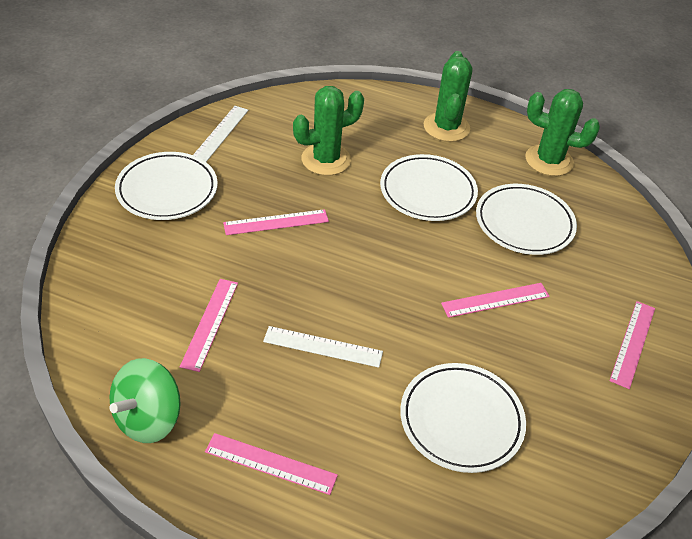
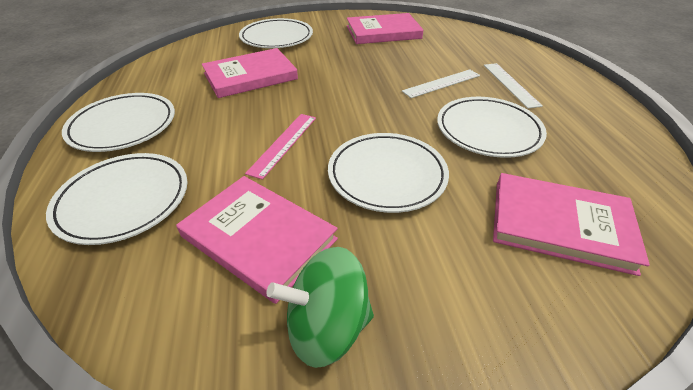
green cactus: [293,86,364,175] [424,51,472,142] [525,89,600,176] = 3 -> none = 0
pink book: none = 0 -> [176,176,338,304] [202,48,298,98] [347,13,423,44] [493,173,650,276] = 4
pink ruler: [180,279,238,372] [205,433,338,495] [223,209,329,235] [441,283,550,318] [609,301,655,389] = 5 -> [245,114,316,180] = 1
white plate: [115,152,218,220] [380,154,478,221] [400,363,526,473] [476,184,577,255] = 4 -> [46,153,187,245] [62,93,175,152] [239,18,313,48] [328,133,449,213] [437,97,547,158] = 5

